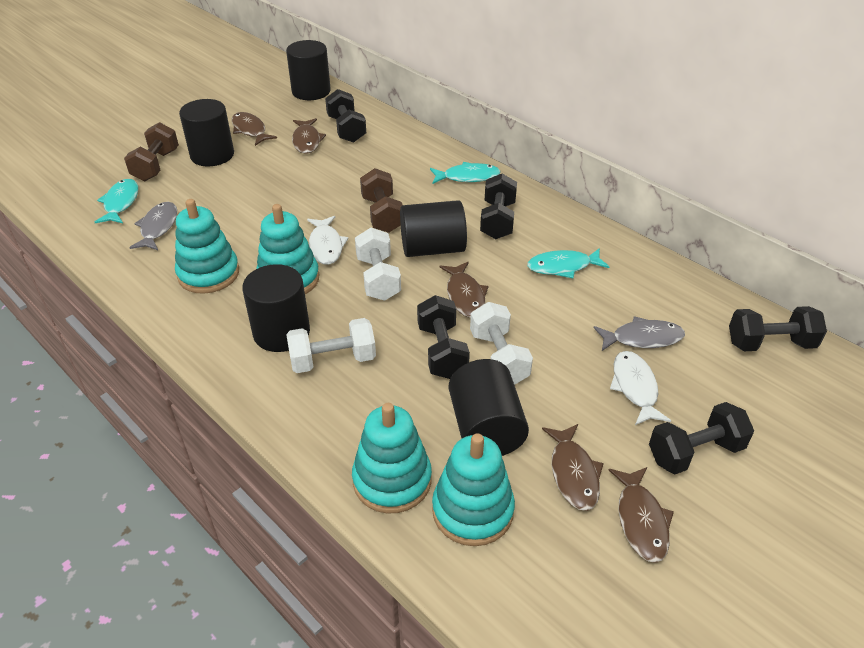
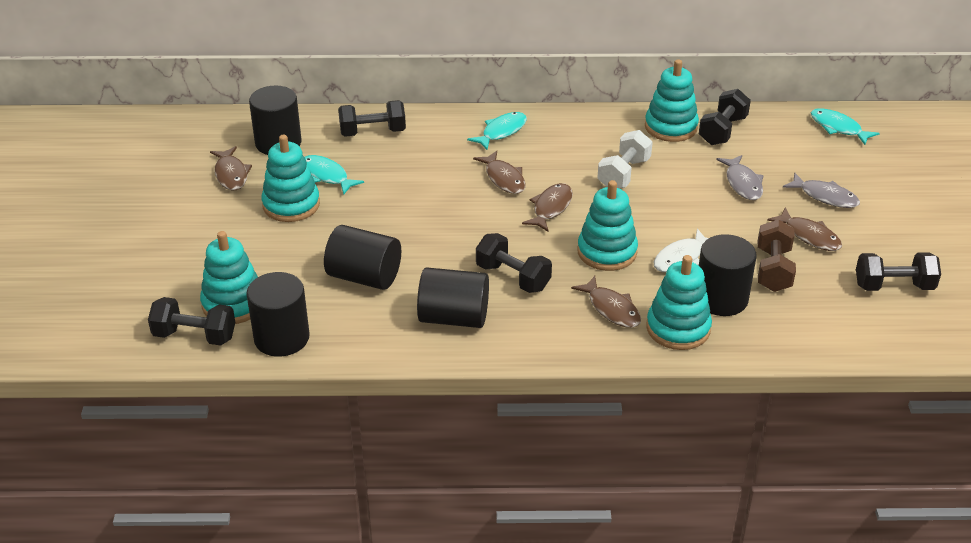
brown dumbbell: [124,122,179,181] [360,168,403,233] = 2 -> [758,220,796,292] = 1
turquoise stacking toy: [175,199,239,294] [257,204,319,294] [352,403,432,513] [432,433,515,546] = 4 -> [200,231,258,324] [261,135,320,222] [577,180,638,271] [645,59,699,142] [646,255,712,350] = 5
white dumbbell: [286,318,376,373] [355,228,401,301] [470,302,533,385] = 3 -> [597,130,653,188] = 1
white fish: [307,216,349,265] [610,351,671,425] = 2 -> [653,229,709,272] = 1

